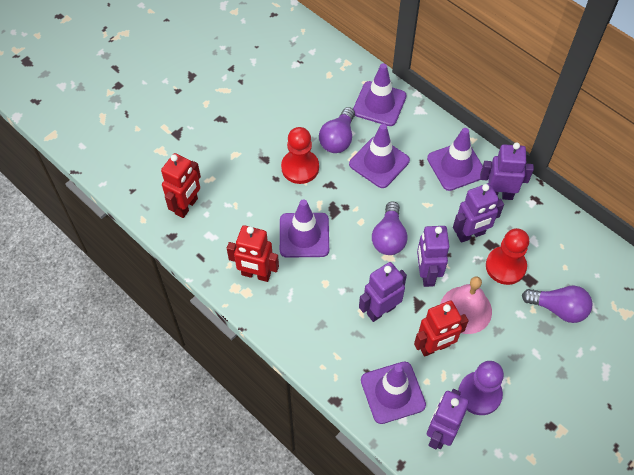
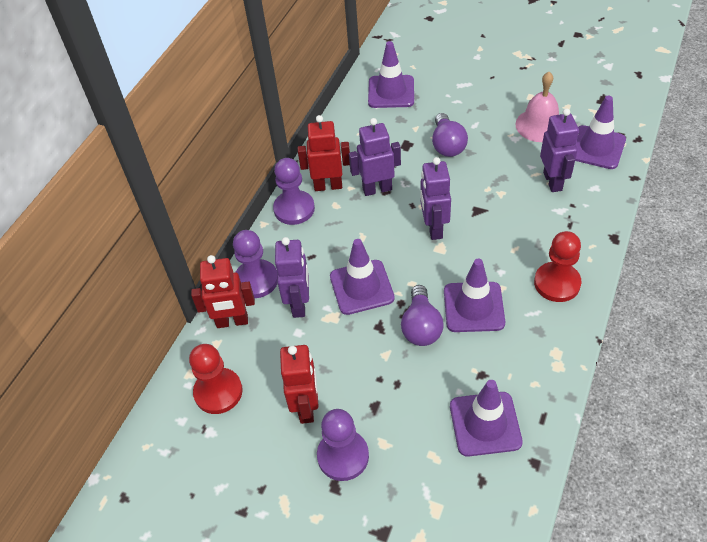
purple light bulb: [319,107,355,153] [372,201,408,255] [522,286,592,323] = 3 -> [401,285,444,346] [432,113,468,157] = 2
purple pawn: [458,361,504,415] = 1 -> [233,230,278,298] [273,158,315,225] [317,409,369,481] = 3
purple robot: [359,262,407,322] [417,226,449,287] [427,389,469,449] [453,183,504,243] [480,142,534,200] = 5 -> [275,237,309,318] [349,118,401,196] [421,157,451,240] [540,108,579,192] = 4

